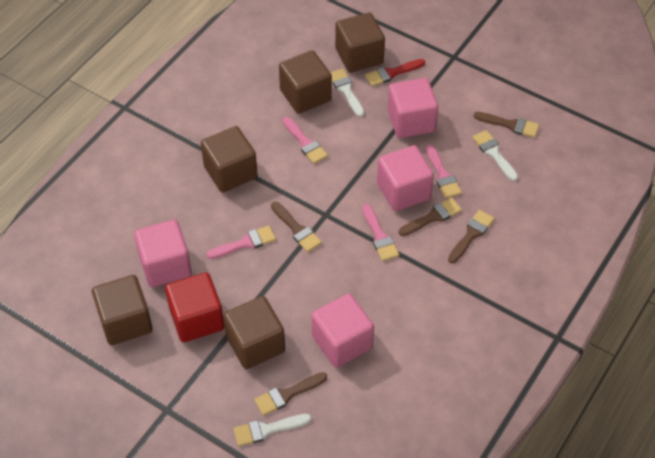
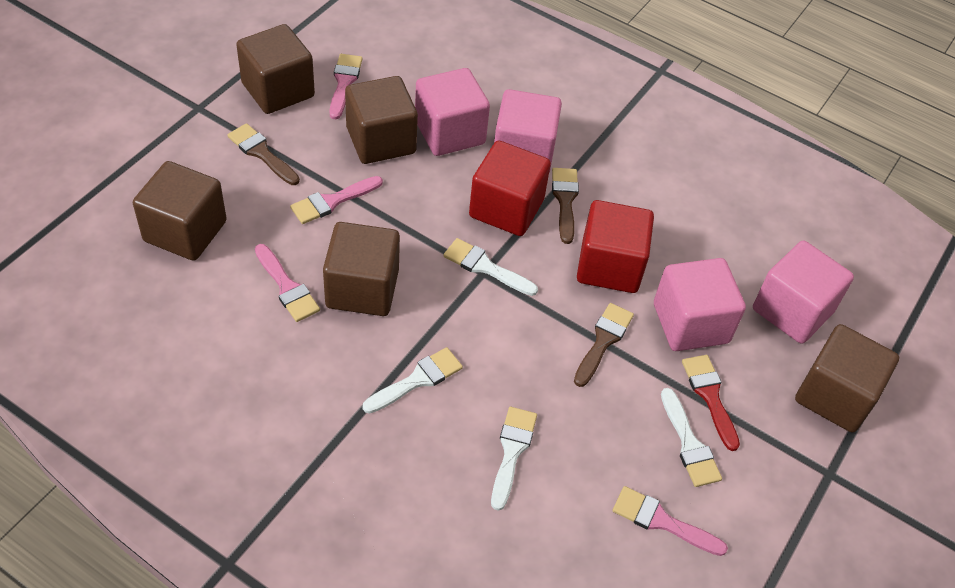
brown brush: [254,372,327,416] [271,202,322,252] [399,198,462,236] [448,210,495,263] [474,112,539,138] = 5 -> [227,123,300,185] [552,168,579,244] [574,303,634,387] = 3
red cube: [165,272,224,342] = 1 -> [469,140,551,236] [577,200,654,293] = 2
white brush: [233,414,312,446] [330,68,364,117] [472,130,518,181] = 3 -> [363,347,463,414] [443,238,538,296] [491,407,537,511] [661,388,722,487] = 4

